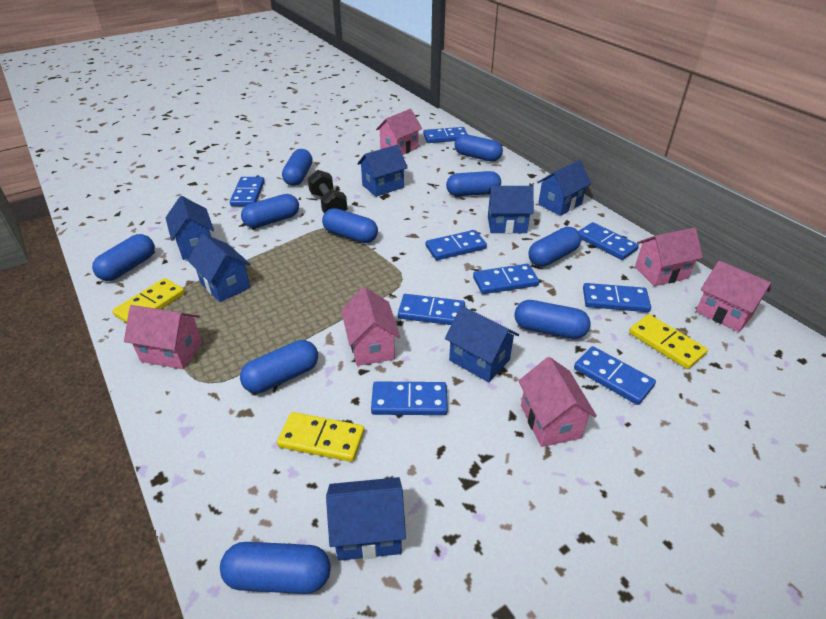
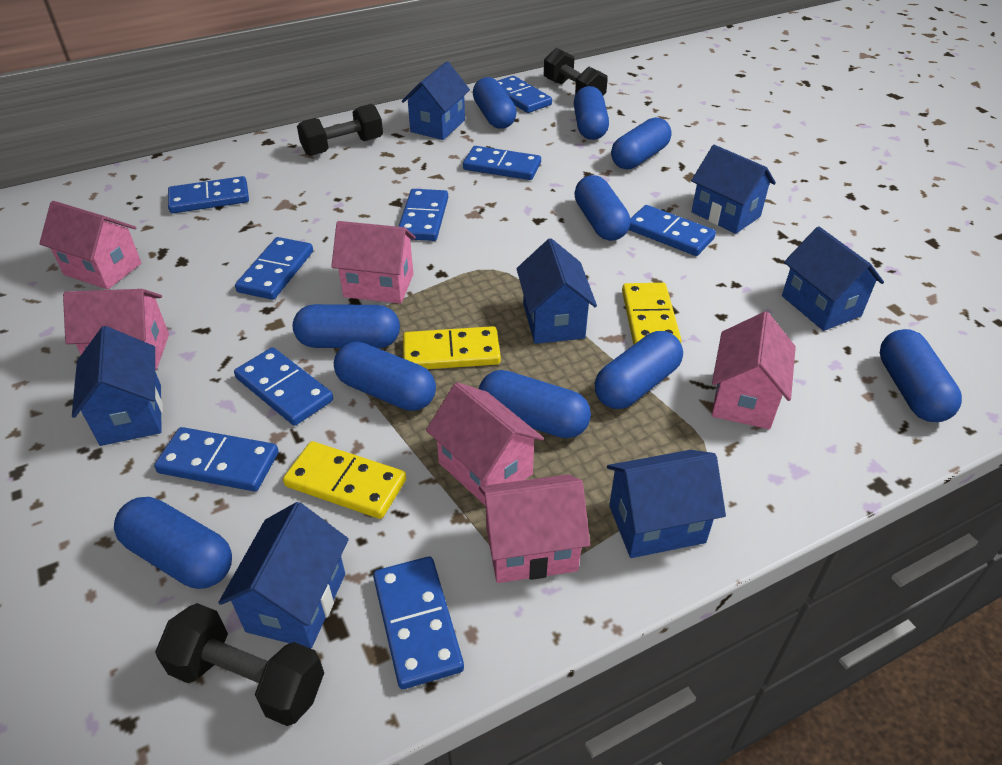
black dumbbell: [307,170,347,213] = 1 -> [155,603,324,726] [297,104,383,156] [544,48,608,96] = 3

